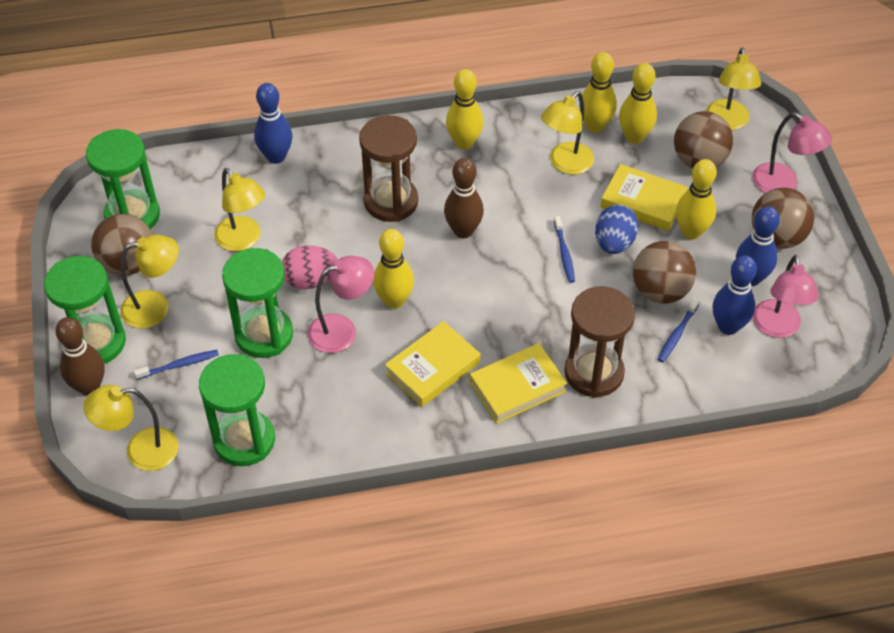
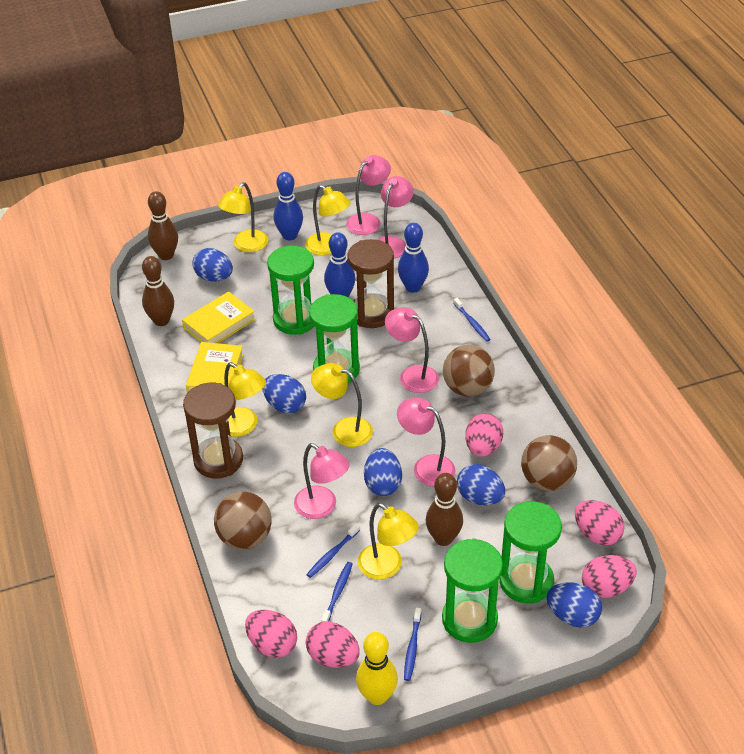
blue egg: [595,205,639,254] = 1 -> [192,248,233,282] [263,374,306,414] [364,448,402,496] [457,464,505,505] [546,582,602,628] = 5
blue toothbrush: [134,350,219,380] [554,216,575,283] [658,298,700,362] = 3 -> [306,524,360,578] [321,562,353,622] [404,608,421,681] [453,298,491,342] = 4
brown ball: [91,214,153,275] [633,241,696,304] [674,111,733,168] [752,188,814,249] = 4 -> [214,492,272,549] [443,345,495,397] [521,435,577,491] = 3
brown bowling pin: [55,317,105,396] [444,158,484,238] = 2 -> [142,256,174,326] [148,191,178,260] [426,473,463,546] = 3
pink egg: [282,246,338,289] = 1 -> [245,610,297,658] [306,621,360,668] [465,413,503,457] [575,500,625,546] [582,555,637,598] = 5
pink lamp: [308,256,374,353] [752,112,832,193] [753,255,819,338] = 3 -> [294,443,350,519] [346,155,391,235] [377,176,414,258] [385,307,439,393] [397,397,455,486] = 5
yellow book: [385,321,481,407] [470,343,567,424] [601,164,688,231] = 3 -> [182,291,256,343] [186,342,244,393] = 2
yellow bowling pin: [373,229,414,309] [446,69,484,150] [579,52,617,133] [619,63,657,144] [676,159,717,240] = 5 -> [356,632,398,705] = 1

